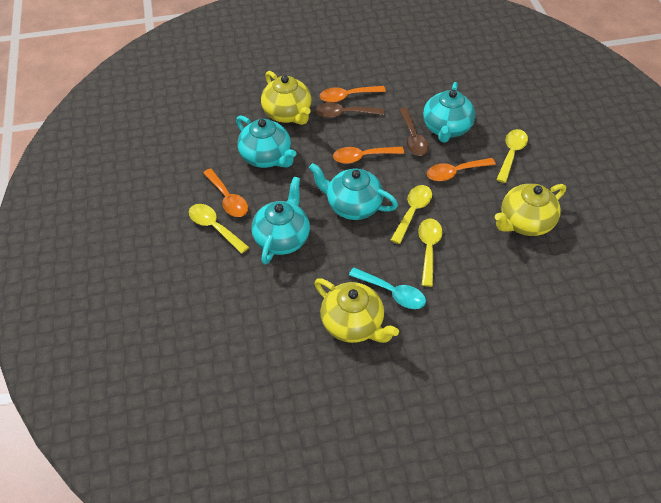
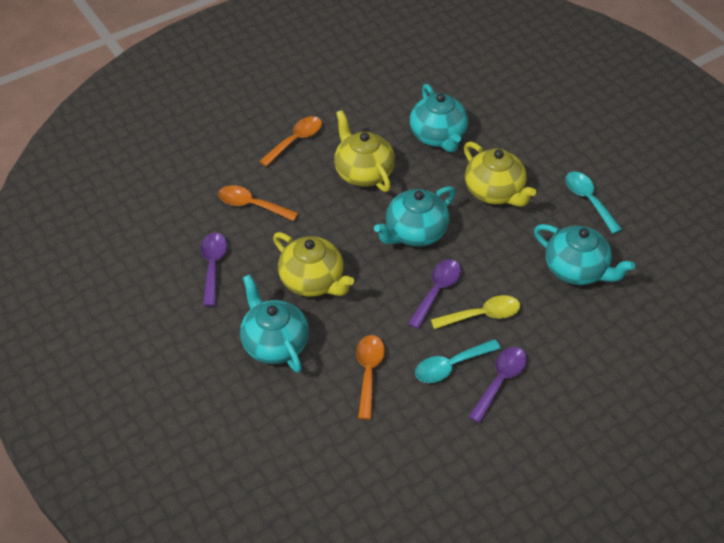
brown spoon: [315,103,384,118] [400,108,429,156] = 2 -> none = 0
orange spoon: [203,169,248,217] [320,86,386,103] [333,147,404,164] [427,158,496,181] = 4 -> [218,185,298,221] [259,116,322,167] [356,335,385,420] = 3
purple spoon: none = 0 -> [200,233,227,306] [408,259,461,329] [468,347,527,423] = 3
turquoise spoon: [349,267,426,309] = 1 -> [415,339,501,383] [565,172,622,234] = 2
yellow spoon: [189,204,249,254] [391,185,432,244] [418,219,442,287] [496,129,528,183] = 4 -> [431,295,520,329] = 1

